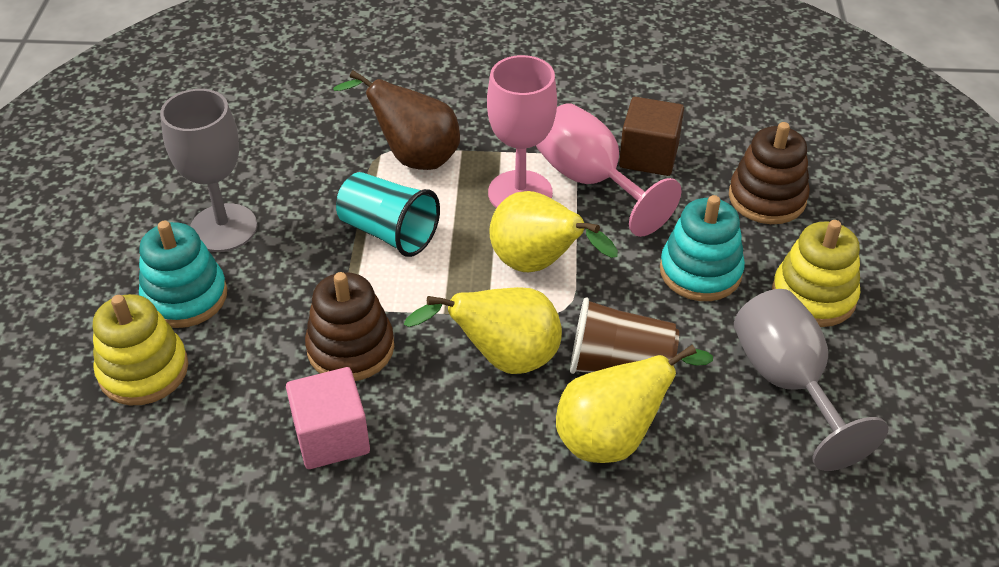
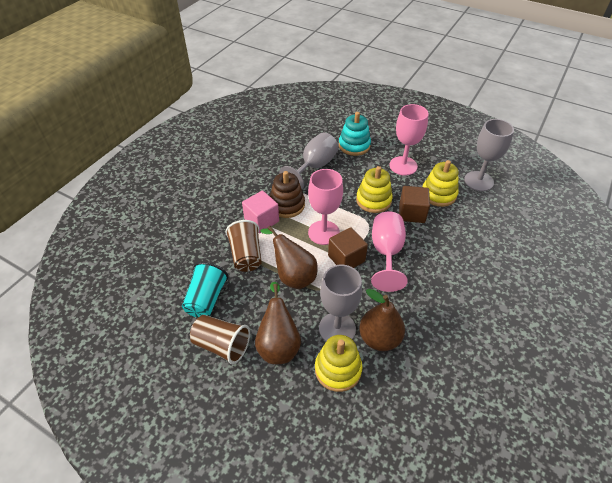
brown cube: [619,97,684,176] = 1 -> [328,227,368,268] [399,186,430,223] = 2
brown cup: [570,298,679,374] = 1 -> [190,315,250,364] [225,220,262,272] = 2
brown pear: [333,70,460,170] = 1 -> [255,282,301,364] [260,226,318,289] [359,289,405,351] = 3
brown stacking toy: [305,272,394,381] [729,122,810,224] = 2 -> [270,171,305,218] = 1
grey goblet: [160,89,257,252] [734,289,888,471] = 2 -> [279,133,339,189] [319,264,362,341] [464,119,514,191] = 3
pink goblet: [487,55,557,208] [536,103,681,237] = 2 -> [308,169,343,245] [371,211,408,292] [389,104,429,176] = 3
turquoise stacking toy: [139,221,227,328] [660,195,745,301] = 2 -> [339,112,371,156] = 1
yellow pear: [404,287,562,374] [489,191,618,272] [556,345,713,463] = 3 -> none = 0
yellow stacking toy: [93,294,188,405] [772,220,860,327] = 2 -> [315,335,363,392] [356,166,393,213] [423,160,458,207] = 3

